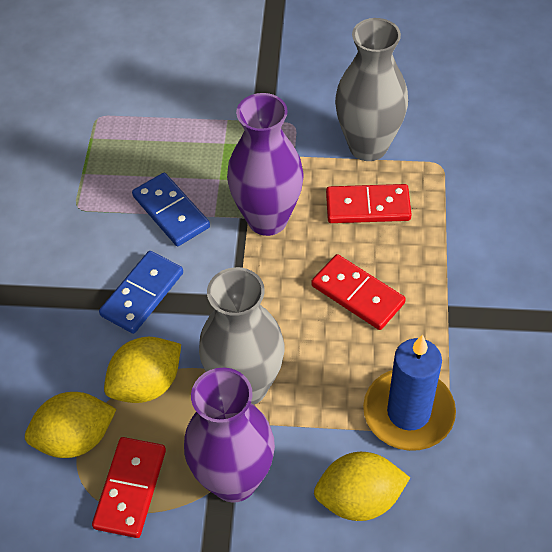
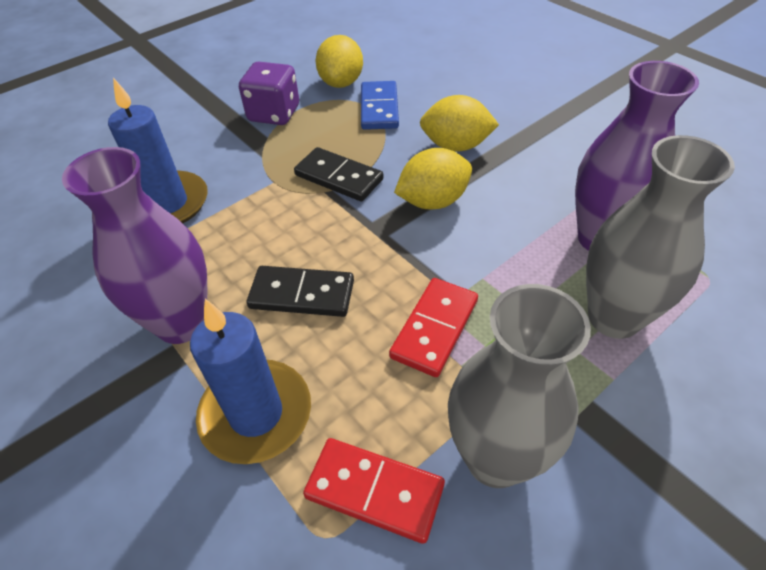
black domino: none = 0 -> [247,266,354,317] [294,147,384,202] = 2
blue candle: [363,334,456,451] = 1 -> [108,78,208,223] [190,299,311,464] = 2
blue domino: [99,251,183,334] [132,173,210,246] = 2 -> [361,81,399,130] = 1
purple dice: none = 0 -> [239,61,299,125] = 1
red domino: [92,437,166,538] [311,254,406,330] [326,184,412,223] = 3 -> [303,438,445,544] [389,278,478,377] = 2

